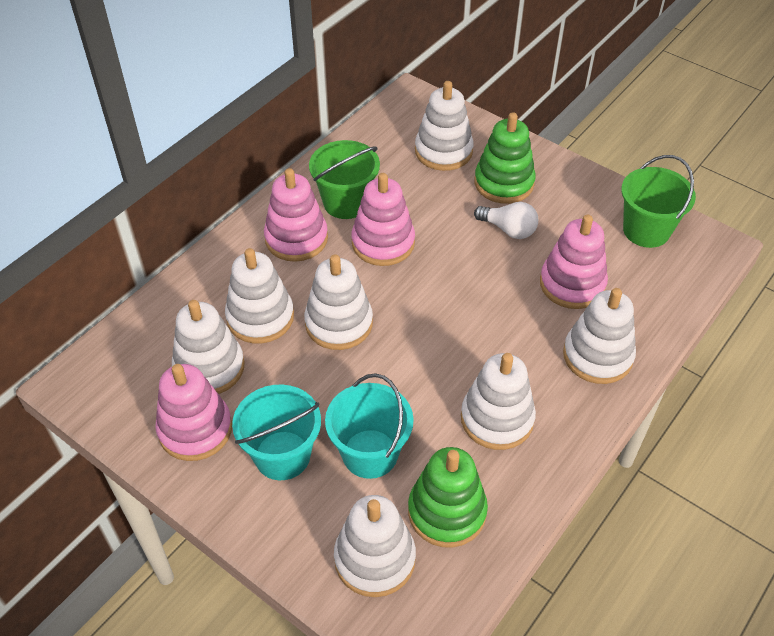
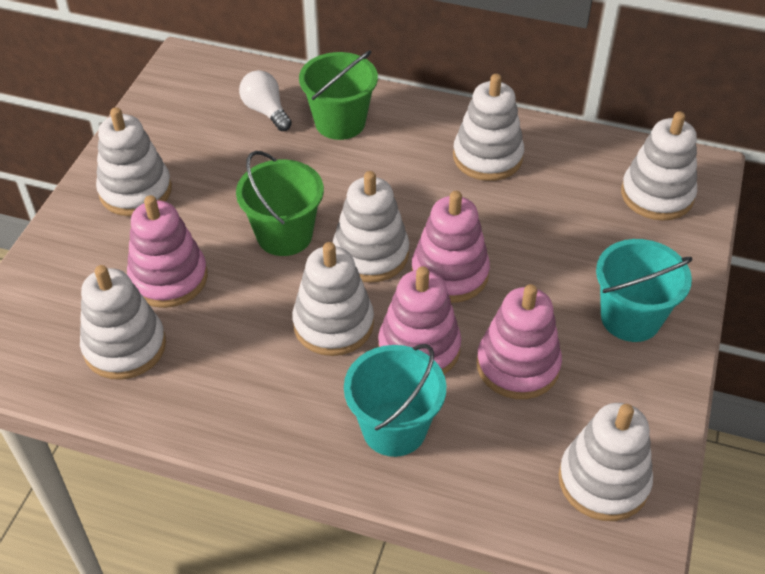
green stacking toy: [408,447,488,548] [474,112,536,204] = 2 -> none = 0

